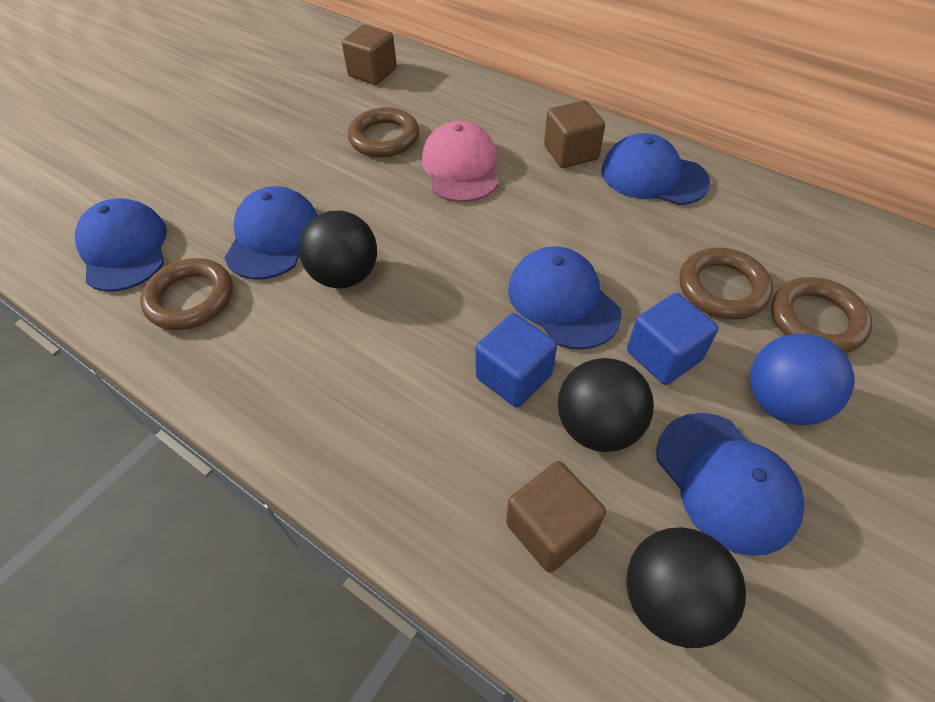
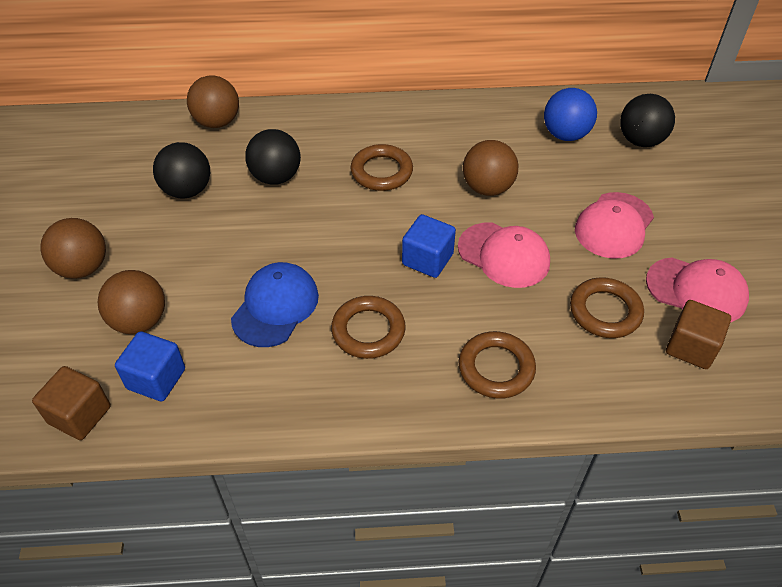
blue cap: [75,198,167,292] [224,186,318,279] [508,246,622,350] [601,133,710,205] [656,413,804,556] = 5 -> [231,262,319,347] = 1
brown ball: none = 0 -> [40,218,106,279] [98,270,165,334] [187,76,239,128] [463,140,518,196] = 4
brown cube: [342,25,397,85] [506,461,606,573] [544,100,605,168] = 3 -> [32,366,111,440] [666,300,731,369] = 2
pink cap: [422,121,499,202] = 1 -> [458,222,550,288] [575,192,654,259] [646,257,749,323] = 3

